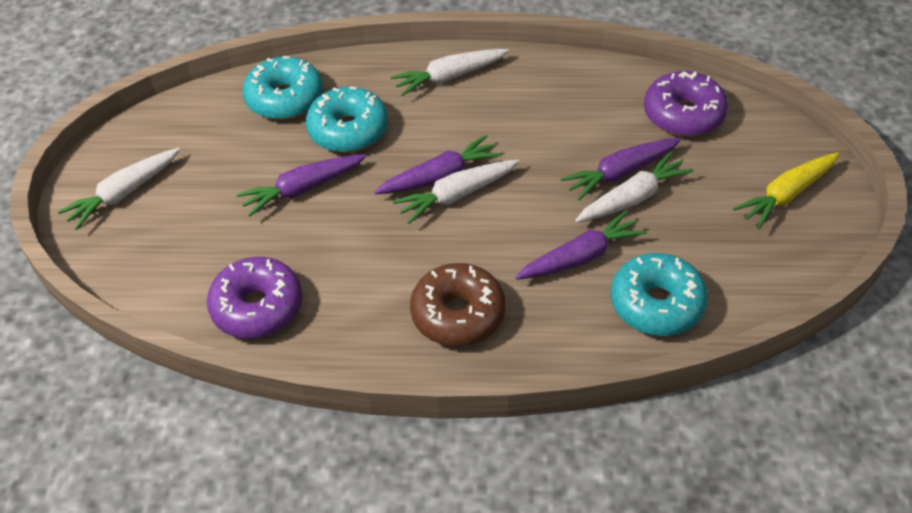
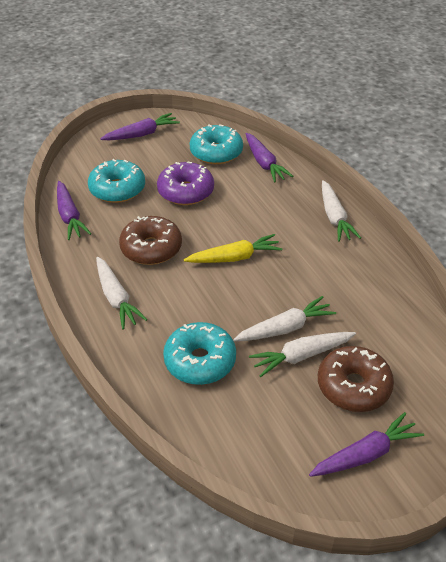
brown donut: [410,263,506,346] = 1 -> [119,216,182,265] [318,346,394,412] = 2
purple donut: [207,257,302,339] [644,71,728,137] = 2 -> [157,161,214,205] = 1

